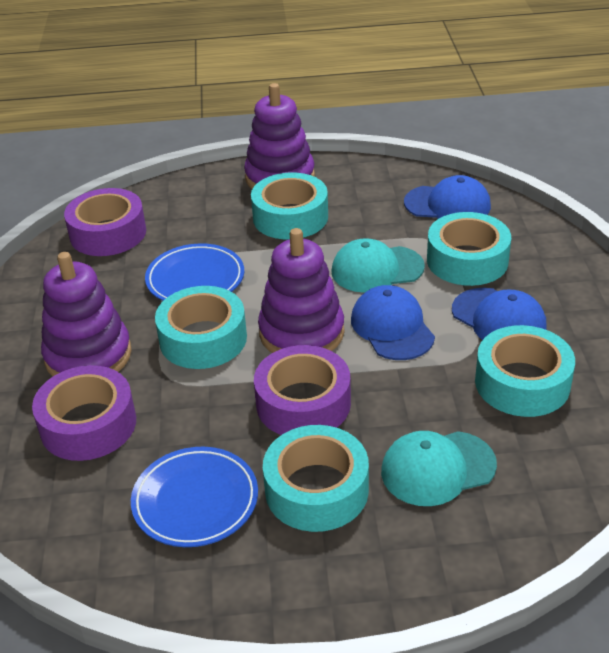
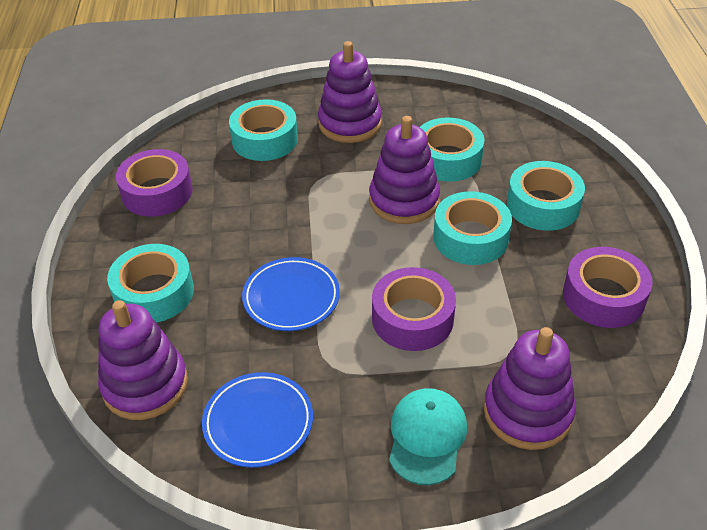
blue cap: [351,285,435,360] [404,175,491,219] [452,288,547,340] = 3 -> none = 0
purple stacking toy: [41,252,132,376] [244,83,315,189] [258,228,345,353] = 3 -> [98,300,188,420] [318,41,382,143] [369,116,440,224] [484,327,576,450] = 4
turquoise cap: [331,238,425,293] [381,431,497,506] = 2 -> [389,388,467,485] = 1

